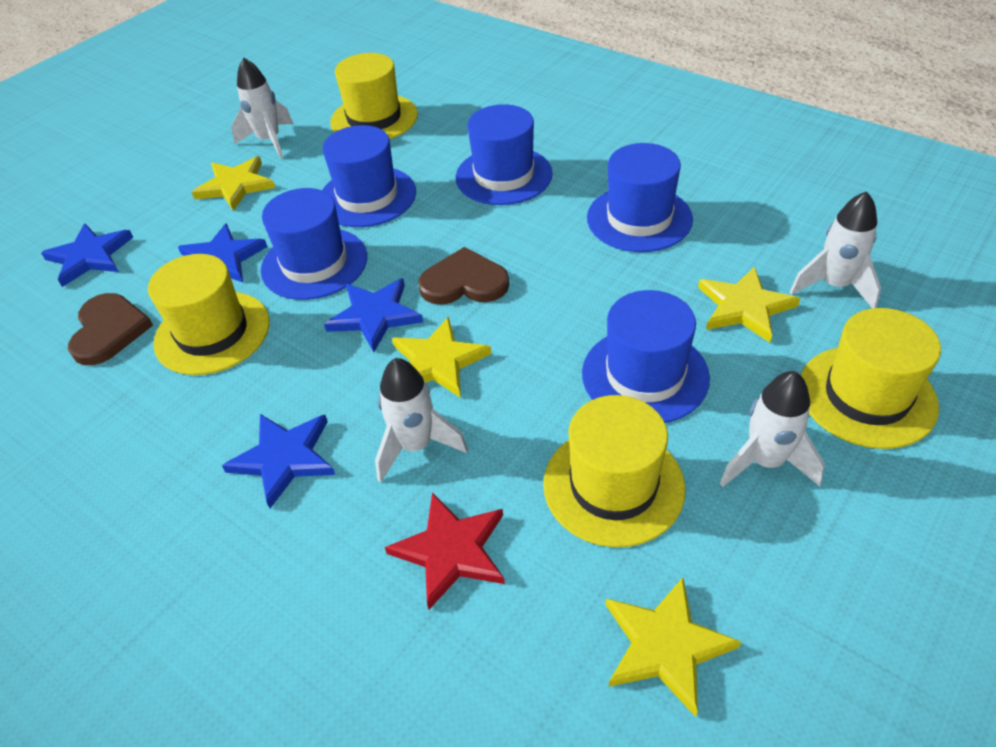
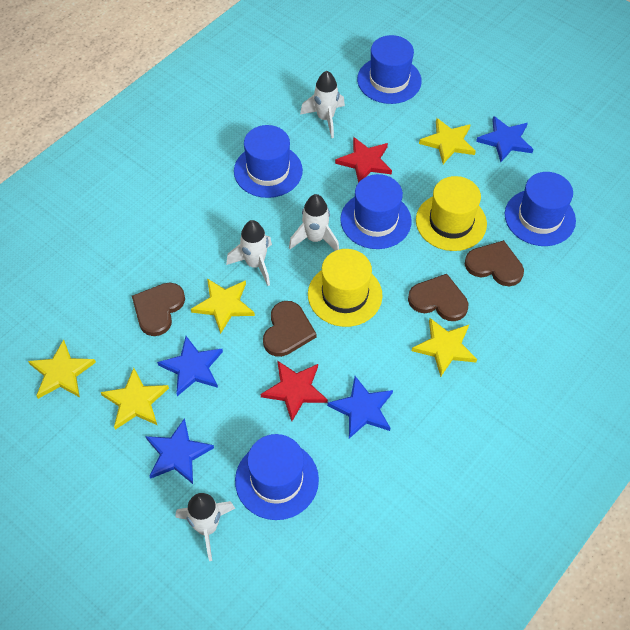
brown heart: [68,293,153,365] [418,247,509,305] = 2 -> [132,283,185,336] [263,301,317,357] [408,274,468,321] [465,240,524,286] = 4
red star: [385,493,505,610] = 1 -> [261,361,328,421] [335,137,392,183] = 2
yellow hat: [148,254,270,375] [330,53,418,139] [543,395,686,547] [801,308,941,449] = 4 -> [308,249,383,327] [416,176,487,251] = 2
yellow star: [191,156,275,211] [392,317,491,398] [606,577,741,717] [698,266,800,343] = 4 -> [28,340,96,399] [101,368,169,430] [191,279,255,334] [412,318,477,377] [419,118,476,164] = 5

